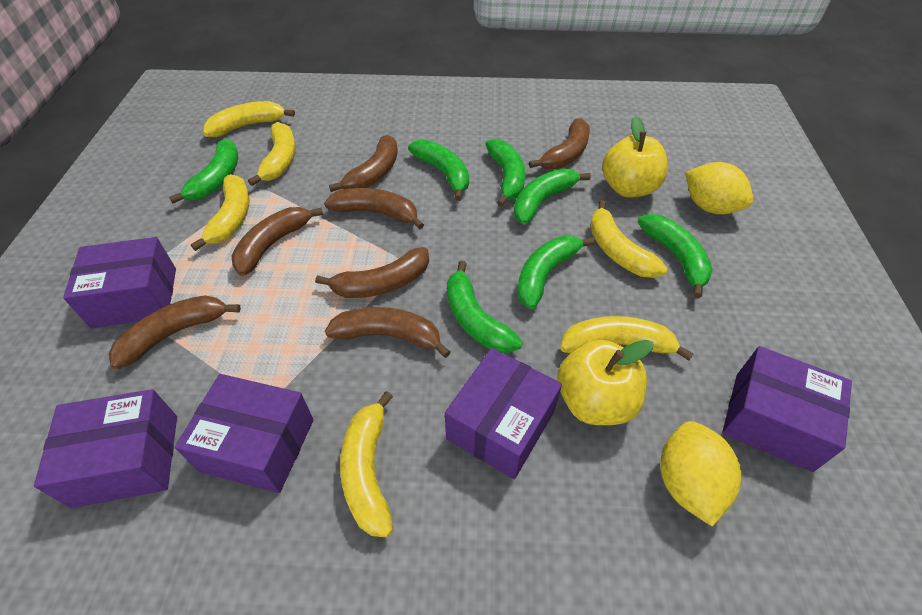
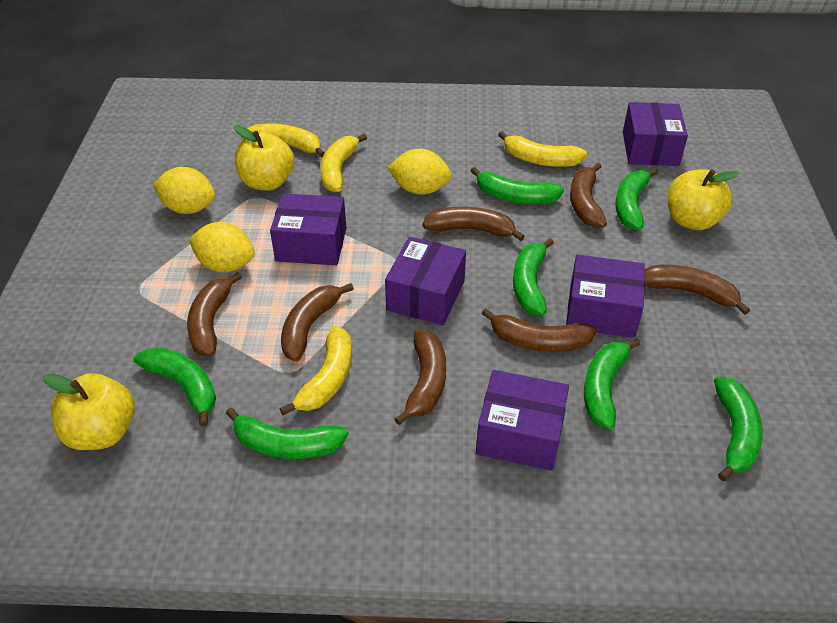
yellow apple: [557,340,654,425] [602,116,668,198] = 2 -> [43,373,135,450] [234,125,294,191] [668,169,739,230] = 3
yellow banana: [191,174,250,251] [203,101,295,137] [248,122,296,186] [340,391,393,537] [560,316,694,361] [590,200,667,278] = 6 -> [241,124,325,158] [280,326,352,415] [320,134,367,192] [498,131,587,167] = 4
yellow lemon: [660,421,741,527] [685,162,753,214] = 2 -> [153,167,215,214] [189,222,255,272] [387,149,452,195] = 3

